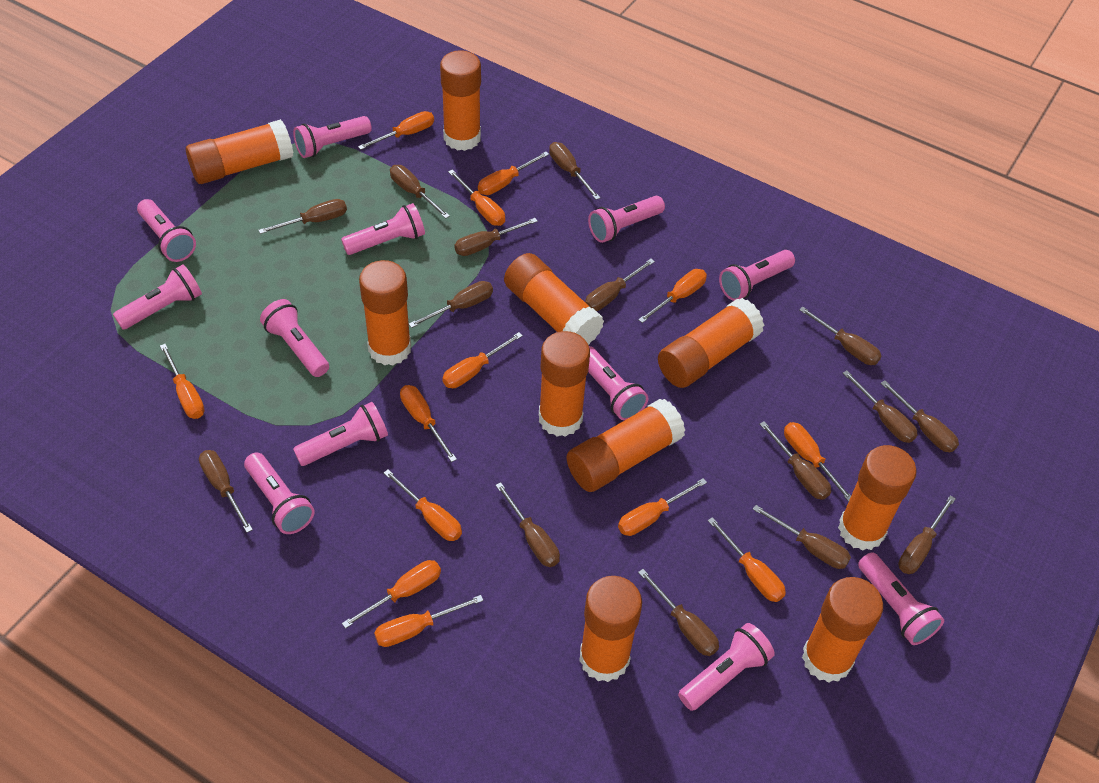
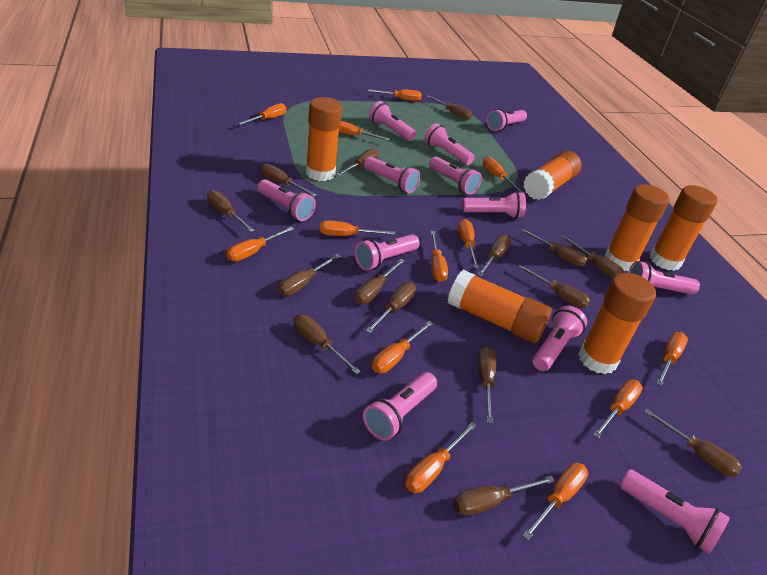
orange glue stick: [186,119,293,184] [359,260,411,366] [440,50,481,151] [504,253,604,345] [539,331,590,437] [567,399,685,492] [579,576,642,682] [658,298,764,388] [802,577,883,683] [838,445,917,551] = 10 -> [306,97,342,181] [448,270,552,343] [524,151,582,200] [578,273,656,374] [605,184,669,271] [650,185,718,271] = 6

